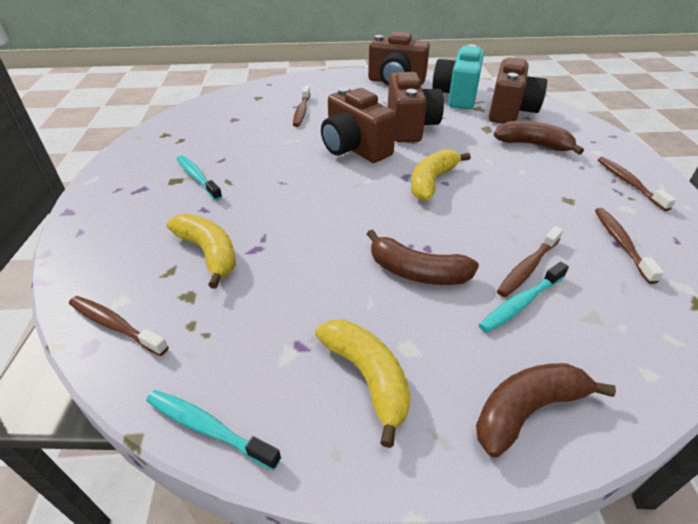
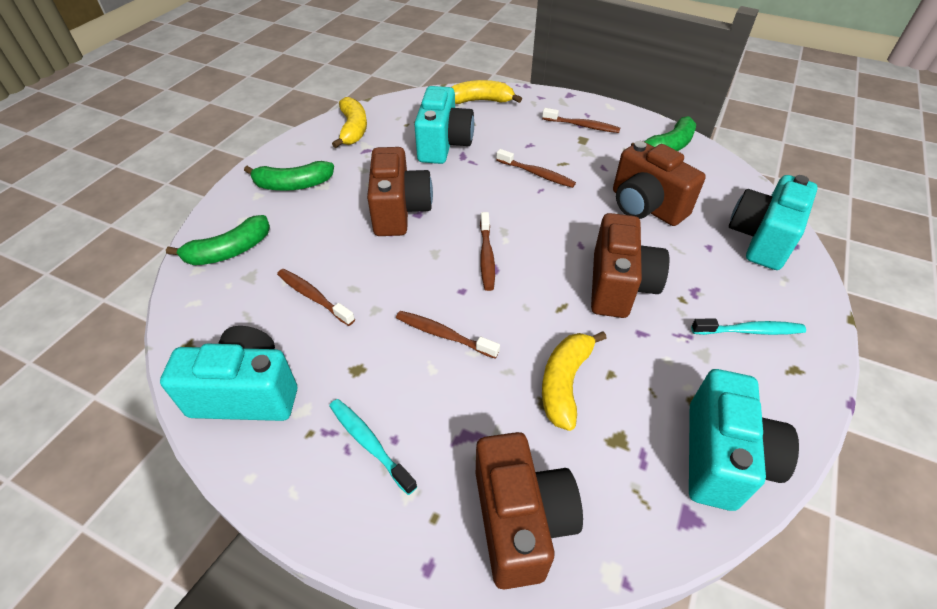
brown banana: [367,229,479,285] [476,363,616,458] [494,121,584,155] = 3 -> none = 0
green banana: none = 0 -> [166,215,270,265] [244,161,334,191] [631,116,696,151] = 3
turquoise camera: [432,44,484,109] = 1 -> [160,326,297,421] [414,86,474,164] [689,369,799,511] [729,175,818,270] = 4
turquoise toothbrush: [146,390,281,470] [177,155,223,201] [479,262,569,333] = 3 -> [329,399,418,495] [691,319,806,335] = 2

